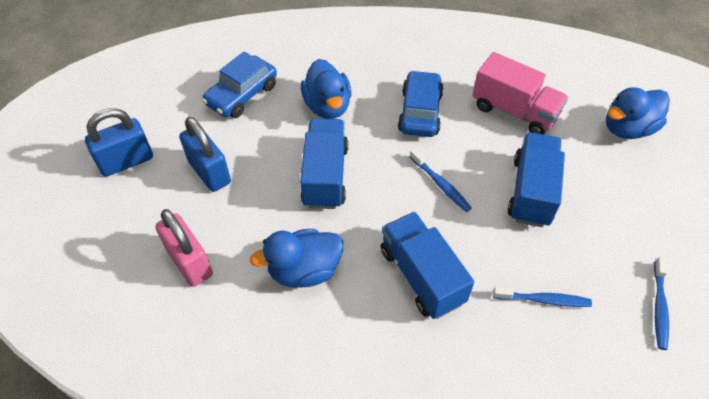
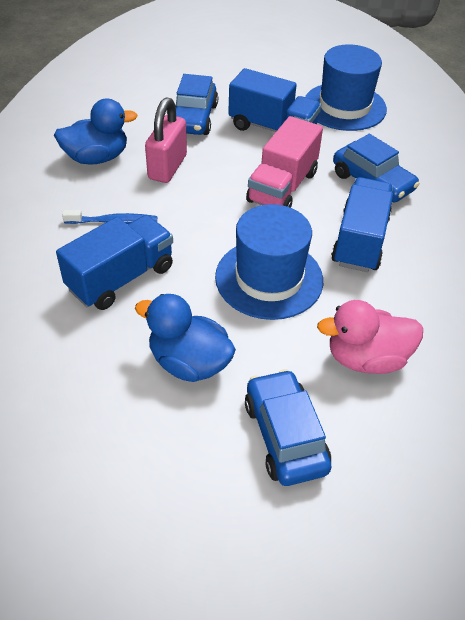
blue car: [202,51,277,118] [398,70,444,137] = 2 -> [176,74,218,135] [245,369,332,486] [333,134,420,202] = 3
blue duck: [250,229,344,288] [301,59,351,119] [606,87,670,139] = 3 -> [54,99,137,165] [135,294,236,382] = 2
blue hat: none = 0 -> [215,204,323,320] [305,44,387,131] = 2
blue padlock: [85,108,153,177] [179,117,231,192] = 2 -> none = 0
blue toothbrush: [410,148,472,212] [493,286,592,307] [654,257,669,350] = 3 -> [62,210,157,224] = 1
pink duck: none = 0 -> [317,300,423,374] = 1

